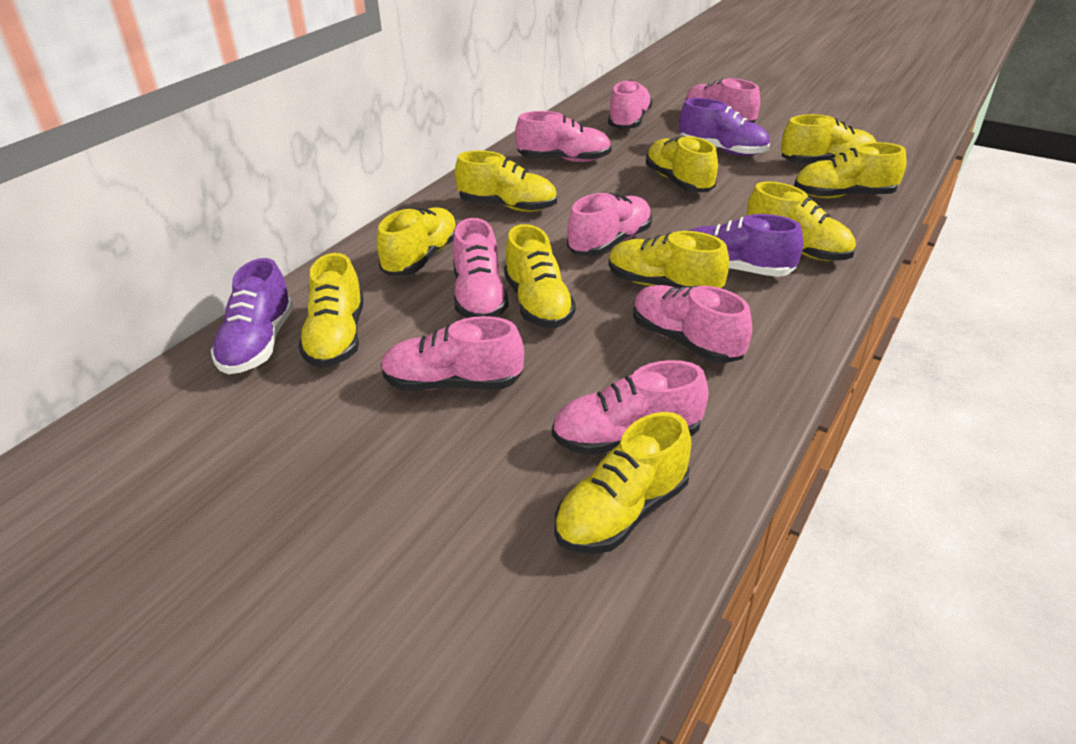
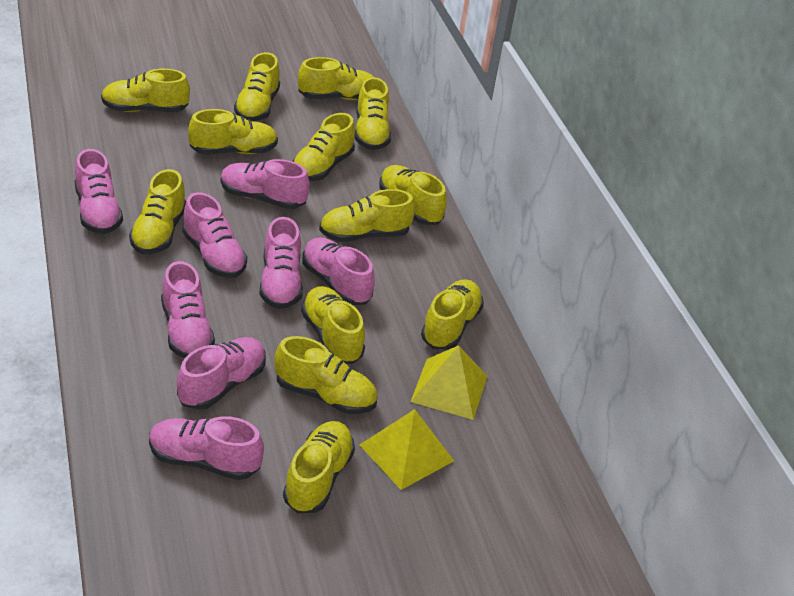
purple shoe: [211,258,294,374] [679,98,770,156] [689,214,803,277] = 3 -> none = 0
yellow pyramid: none = 0 -> [360,409,454,490] [410,345,487,420] = 2
yellow shoe: [298,253,364,368] [377,207,457,276] [455,150,557,212] [504,224,576,328] [554,412,691,554] [609,231,729,289] [646,136,718,192] [747,181,856,261] [781,114,876,163] [794,142,907,198] = 10 -> [101,69,190,112] [129,169,186,254] [188,109,278,155] [234,52,280,121] [274,336,377,414] [283,421,355,513] [292,113,355,181] [298,57,374,100] [301,286,365,364] [319,189,415,242] [355,77,391,150] [379,165,447,225] [421,279,484,350] = 13

